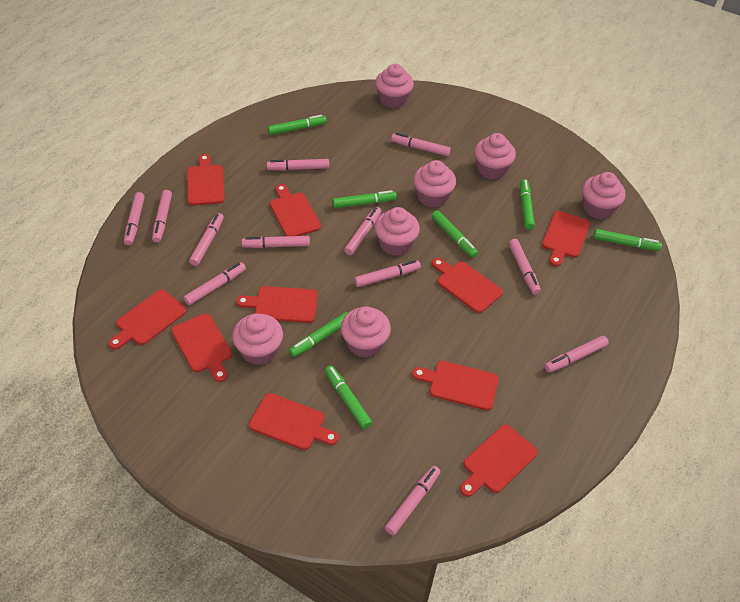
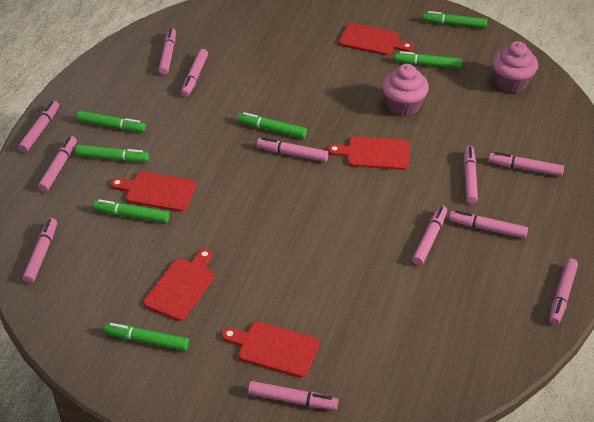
pink cupcake: [232,313,283,365] [341,307,391,358] [375,64,414,109] [375,207,420,256] [413,160,456,208] [474,133,516,180] [582,172,626,219] = 7 -> [382,64,429,116] [492,41,538,93] = 2
red cutting board: [108,289,187,350] [171,313,232,382] [187,154,225,206] [236,286,318,323] [249,393,339,450] [270,184,321,236] [412,361,499,411] [432,258,503,313] [460,424,538,497] [542,211,590,267] = 10 -> [110,171,196,212] [143,249,215,321] [222,321,320,378] [328,136,410,170] [339,23,414,55] = 5

